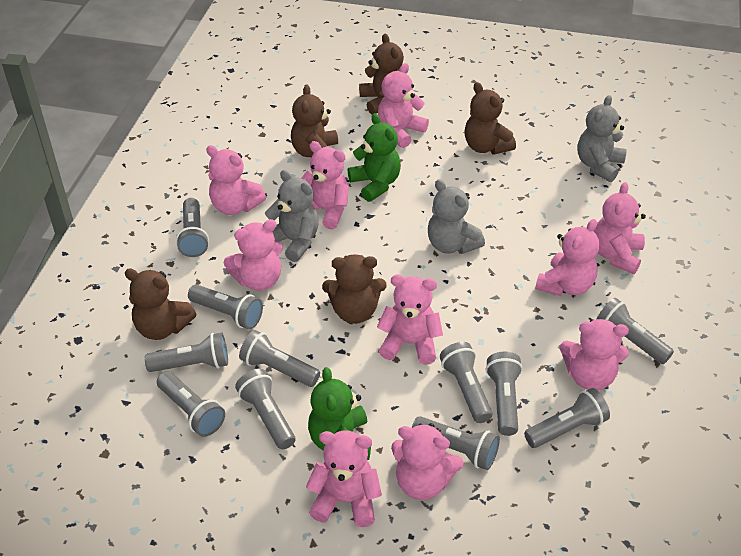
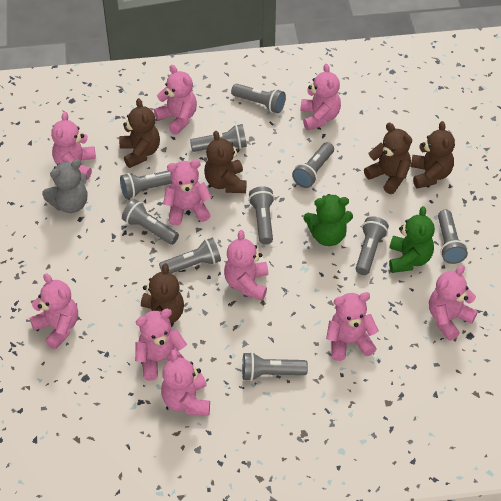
grey flashlight: [145,333,228,372] [157,371,225,437] [176,198,209,257] [188,285,263,329] [235,369,295,450] [239,330,320,387] [412,416,500,470] [440,342,492,423] [486,352,523,436] [524,388,610,448] [597,298,674,364] = 11 -> [120,171,172,199] [122,199,179,245] [159,238,221,273] [190,124,247,152] [231,84,286,113] [242,352,308,381] [248,186,274,245] [292,142,334,188] [356,216,389,275] [438,210,468,264] = 10
grey teddy bear: [265,170,319,262] [428,179,485,254] [577,95,627,182] = 3 -> [42,159,88,213] = 1

